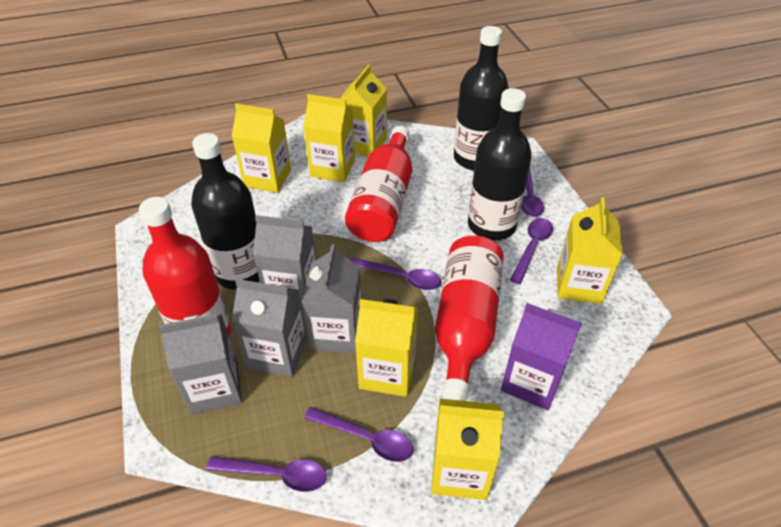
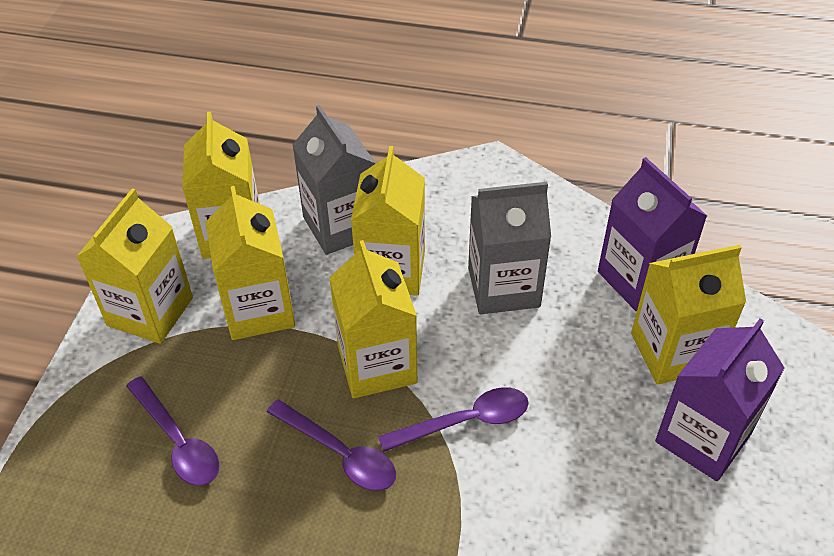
black bottle: [191,133,259,289] [454,26,509,170] [468,88,532,240] = 3 -> none = 0
grey carton: [159,314,242,414] [232,279,307,377] [253,215,316,309] [302,244,361,353] = 4 -> [292,105,376,255] [468,182,551,314] = 2
purple carton: [501,303,582,410] = 1 -> [598,157,707,312] [655,319,784,481] = 2
purple spoon: [206,456,327,492] [304,407,414,462] [351,258,441,290] [510,218,553,284] [521,167,544,217] = 5 -> [126,376,219,486] [267,399,396,491] [378,387,529,452] = 3
red bottle: [139,197,231,337] [345,126,412,242] [435,236,504,401] = 3 -> none = 0

